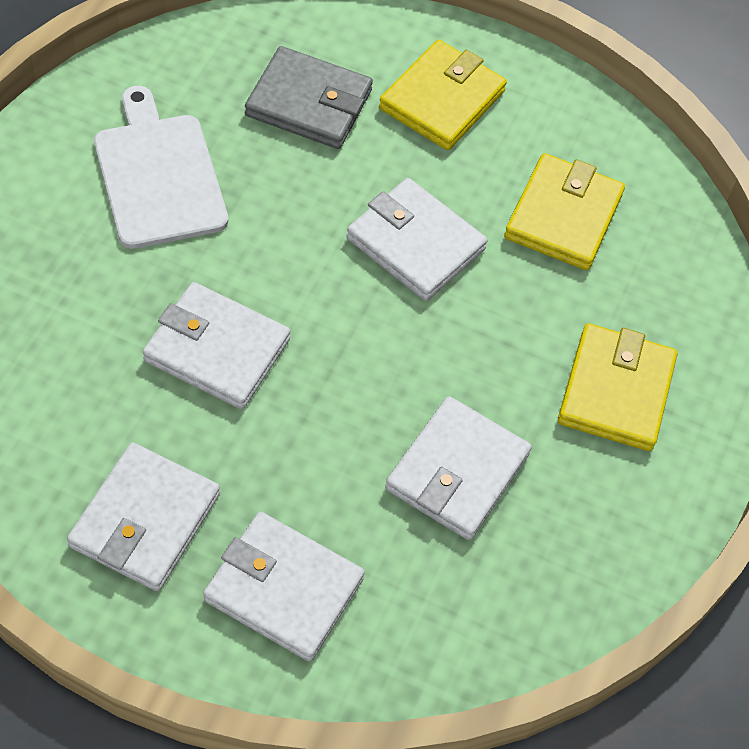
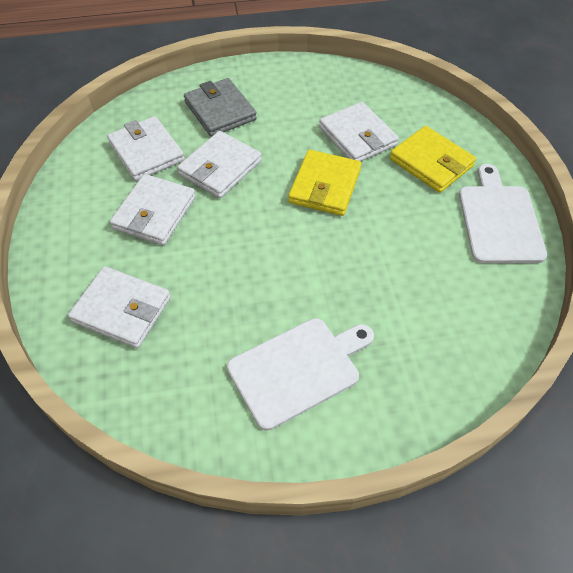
white cutting board: [94,86,228,249] = 1 -> [227,318,374,431] [459,164,547,263] = 2
yellow wallet: [379,40,507,150] [504,153,625,270] [558,323,677,451] = 3 -> [288,150,361,216] [390,126,476,193] = 2

